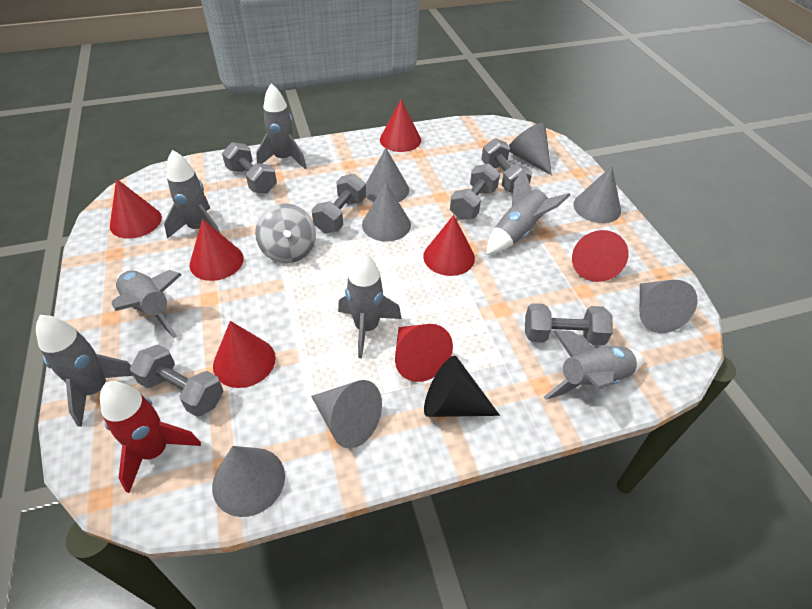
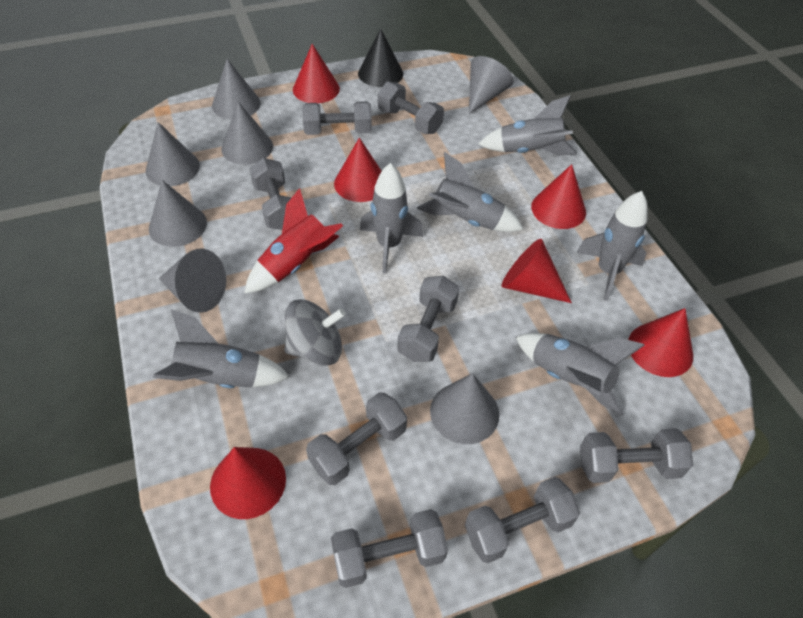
grey dumbbell: [130,344,223,417] [222,142,277,193] [312,174,366,233] [450,163,500,220] [481,138,532,193] [525,303,613,345] = 6 -> [249,158,292,230] [302,101,372,135] [306,392,407,485] [331,509,448,588] [378,82,444,134] [397,276,459,362] [465,477,580,563] [580,428,693,483] = 8
grey rocket: [36,315,133,427] [112,270,182,338] [164,150,220,239] [256,83,307,169] [338,251,402,358] [486,169,570,255] [544,330,644,400] = 7 -> [153,309,290,388] [360,163,423,274] [417,152,524,232] [479,95,577,156] [516,333,644,416] [576,191,648,301] = 6
red cone: [110,179,162,239] [190,219,244,281] [213,321,275,388] [380,99,421,152] [395,324,453,382] [423,215,475,276] [572,230,628,282] = 7 -> [210,447,286,519] [293,44,340,103] [334,138,381,202] [501,239,572,303] [531,164,586,229] [628,308,693,377] = 6

